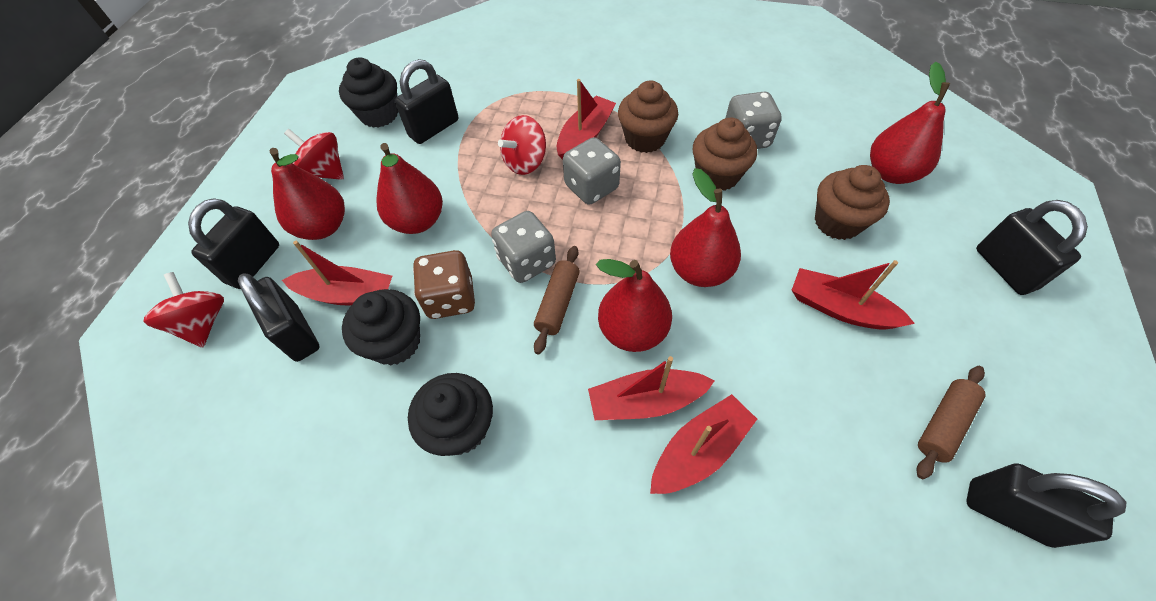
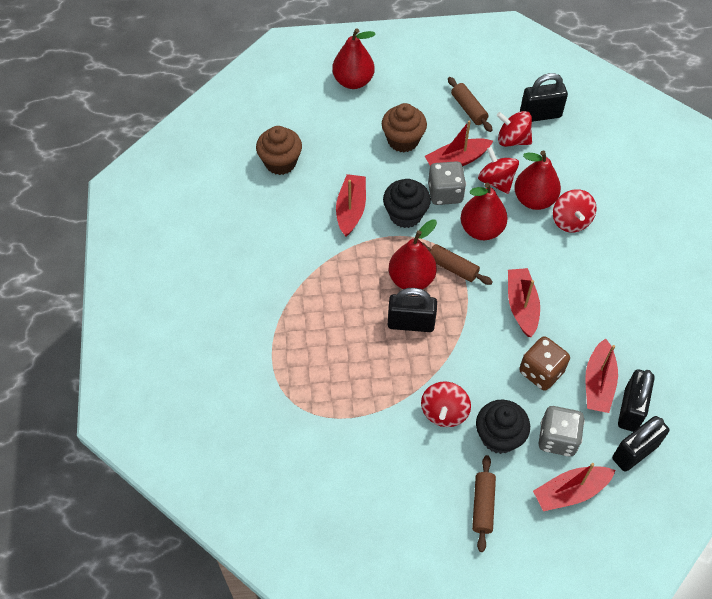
black cupcake: [339,57,398,128] [342,289,420,365] [408,373,493,456] = 3 -> [383,179,431,228] [476,400,530,454] = 2
black padlock: [188,198,279,289] [238,273,320,362] [395,59,458,144] [966,463,1126,548] [976,200,1088,295] = 5 -> [388,288,437,332] [520,73,568,122] [612,416,669,472] [618,369,655,432] = 4
brown cupcake: [618,80,678,153] [693,118,757,191] [815,165,890,240] = 3 -> [256,126,302,175] [382,103,427,152] = 2
brown rolling pin: [534,246,580,354] [917,366,986,479] = 2 -> [422,242,493,285] [448,77,492,132] [472,455,496,552] = 3
grey dice: [491,211,556,283] [563,137,621,205] [726,92,782,149] = 3 -> [428,161,466,205] [539,406,585,456] = 2
red pear: [269,148,345,240] [376,143,443,234] [596,259,672,352] [670,168,741,287] [870,62,950,184] = 5 -> [332,28,376,89] [389,219,437,289] [461,183,508,240] [514,151,561,210] = 4
red spinning top: [144,272,224,347] [284,129,344,180] [498,115,546,175] = 3 -> [421,381,471,427] [478,147,519,194] [497,111,532,147] [553,189,597,232] = 4

